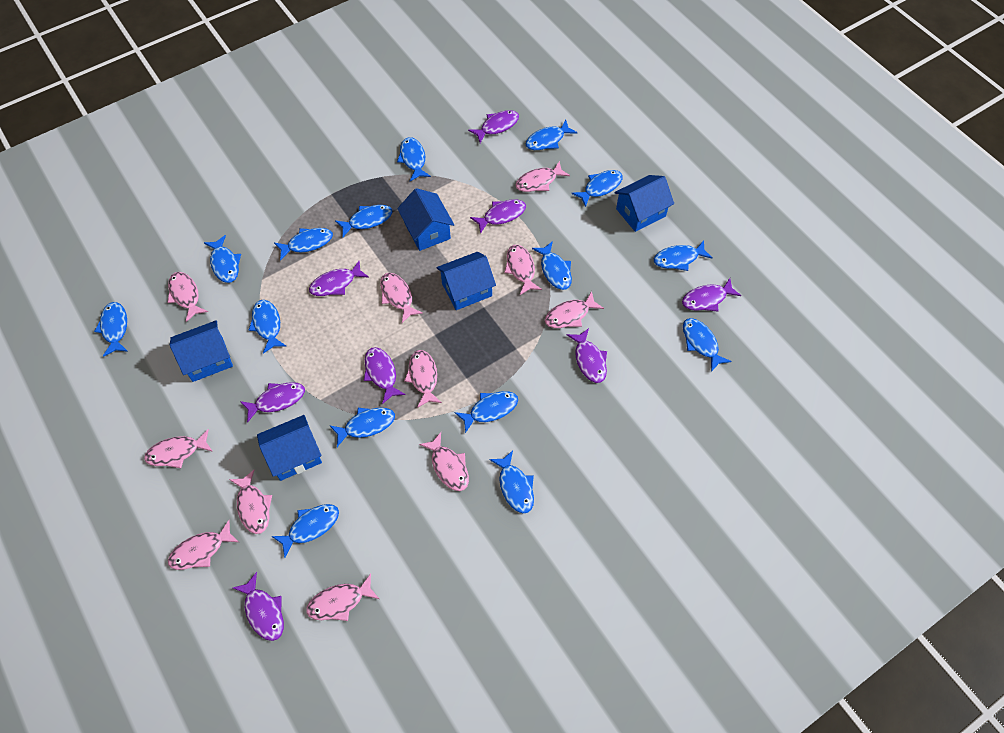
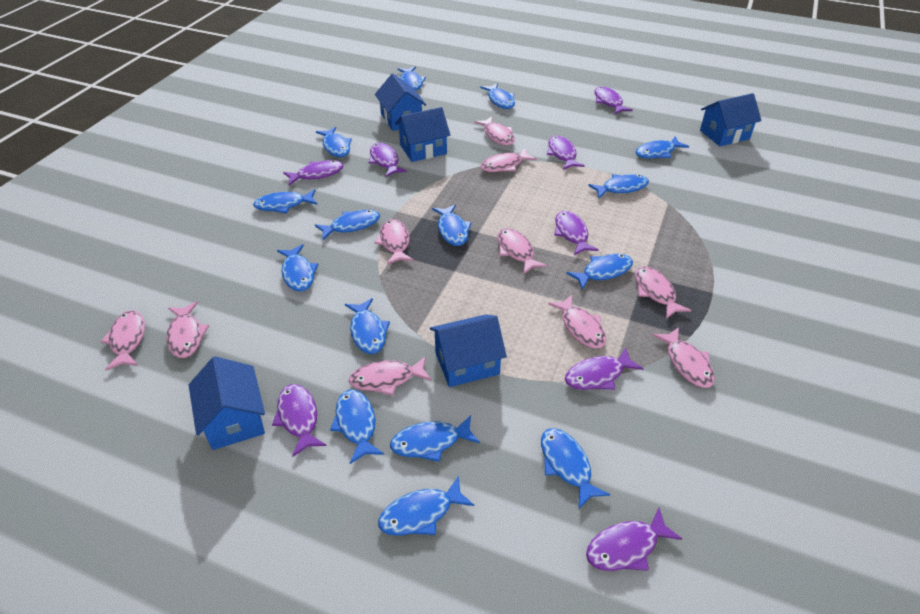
pink fish: [144,429,213,468] [167,272,208,322] [168,520,239,570] [229,470,272,534] [306,573,379,621] [380,273,423,323] [404,350,442,408] [419,432,469,491] [504,245,542,295] [516,161,570,192] [545,291,604,328] = 11 -> [101,310,145,371] [166,301,209,358] [349,356,432,395] [374,219,414,265] [474,117,515,146] [480,148,537,172] [497,228,547,274] [548,295,606,349] [635,266,691,319] [653,327,715,388] = 10

